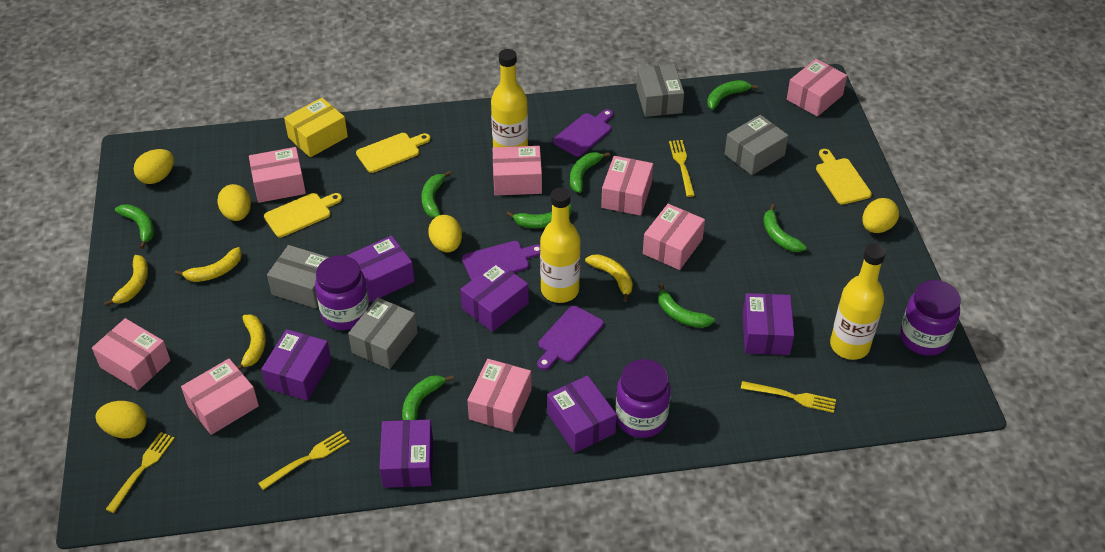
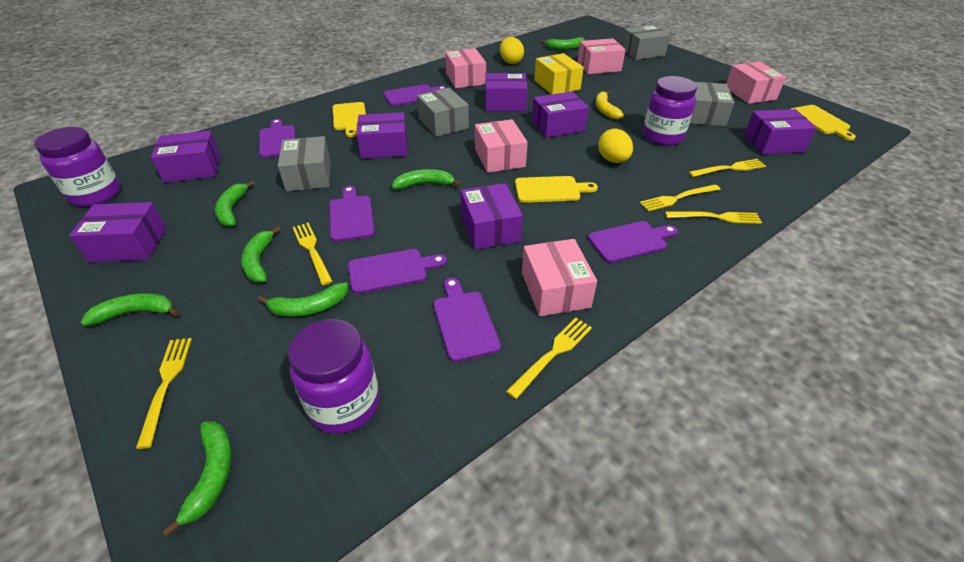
green banana: [115,204,154,249] [402,375,454,420] [421,171,451,218] [506,204,572,228] [570,152,610,193] [658,284,715,328] [707,80,758,110] [763,204,807,252] = 8 -> [81,293,179,326] [162,421,232,537] [215,181,255,227] [241,227,281,283] [258,282,348,317] [392,169,461,190] [540,37,585,50] = 7
pink box: [92,318,170,390] [181,359,259,435] [249,147,306,203] [467,359,532,432] [492,146,542,196] [601,156,653,216] [643,204,705,270] [787,59,847,117] = 8 -> [445,48,486,88] [475,119,528,173] [522,239,597,316] [578,38,625,74] [726,62,786,104] = 5
purple box: [261,329,331,401] [347,236,415,302] [379,419,433,488] [460,261,529,332] [547,375,617,453] [742,293,794,355] = 6 -> [69,202,166,262] [151,131,221,183] [356,112,408,159] [461,183,523,250] [485,73,528,111] [532,91,589,138] [744,109,817,155] = 7
purple cutting board: [462,241,540,280] [537,306,604,370] [553,109,613,157] = 3 -> [259,119,296,158] [329,186,375,242] [348,249,447,294] [384,84,447,106] [433,278,501,362] [588,221,678,263] = 6
yellow banana: [104,255,148,306] [175,247,242,282] [237,314,266,370] [585,254,633,302] = 4 -> [596,90,624,119] = 1
yellow bottle: [491,49,528,147] [540,187,581,303] [830,244,886,360] = 3 -> none = 0
yellow egg: [95,401,147,439] [134,149,174,184] [217,184,251,221] [428,215,462,253] [862,198,899,233] = 5 -> [500,37,524,64] [598,129,633,163] = 2
yellow fork: [105,432,175,513] [258,430,350,490] [669,140,695,197] [741,381,836,413] = 4 -> [136,338,192,449] [293,223,333,285] [506,318,592,399] [640,184,721,211] [665,211,762,224] [688,159,766,177] = 6

